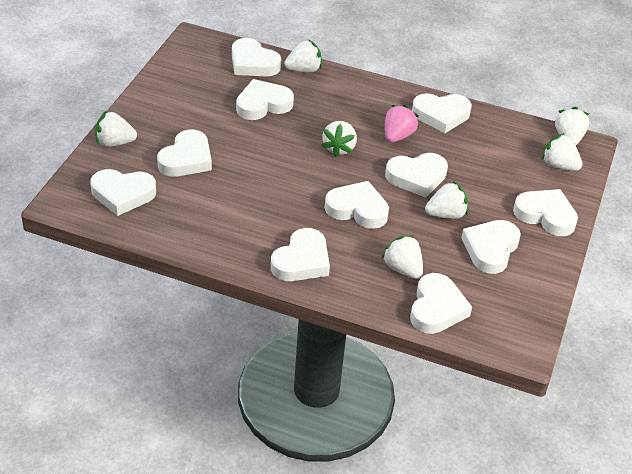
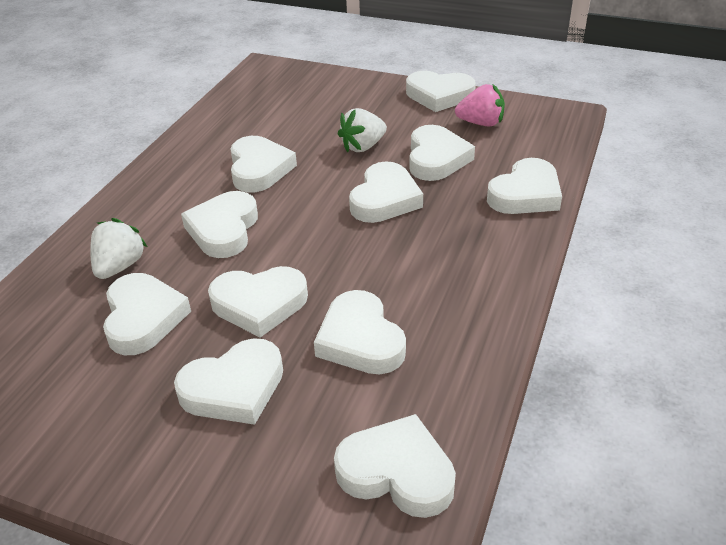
white strawberry: [95,111,137,147] [284,39,322,72] [322,121,357,157] [381,235,423,279] [425,181,468,219] [542,133,583,171] [555,107,589,145] = 7 -> [90,218,147,279] [338,108,387,152] = 2

